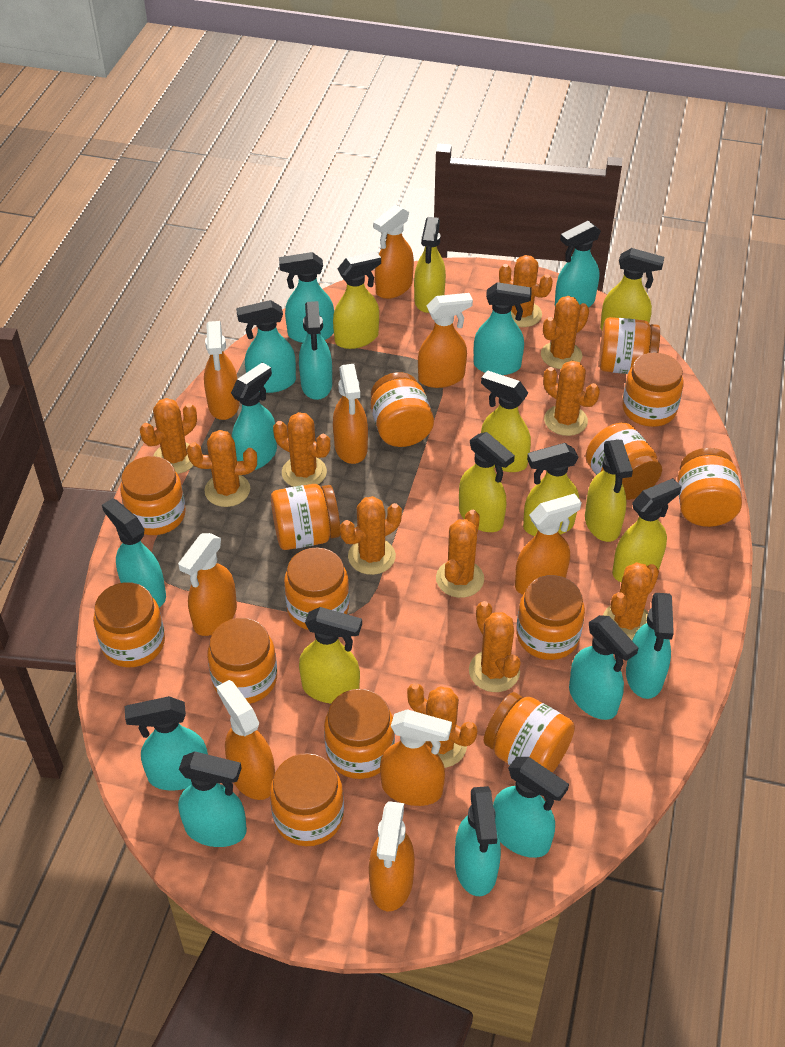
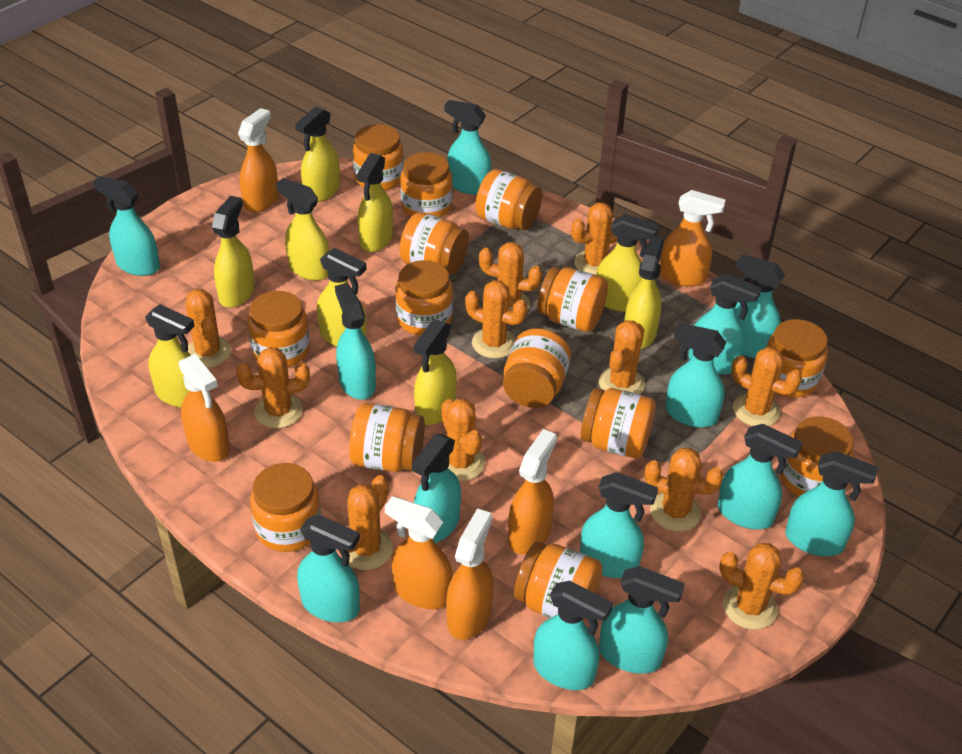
orange spray bottle: [178,533,237,636] [204,321,240,420] [216,680,275,800] [333,364,368,464] [369,801,415,911] [373,205,414,299] [380,709,452,806] [418,293,473,388] [515,493,581,595] = 9 -> [179,354,230,462] [238,108,279,212] [385,496,453,609] [446,508,493,640] [508,429,557,554] [660,190,726,287] = 6

